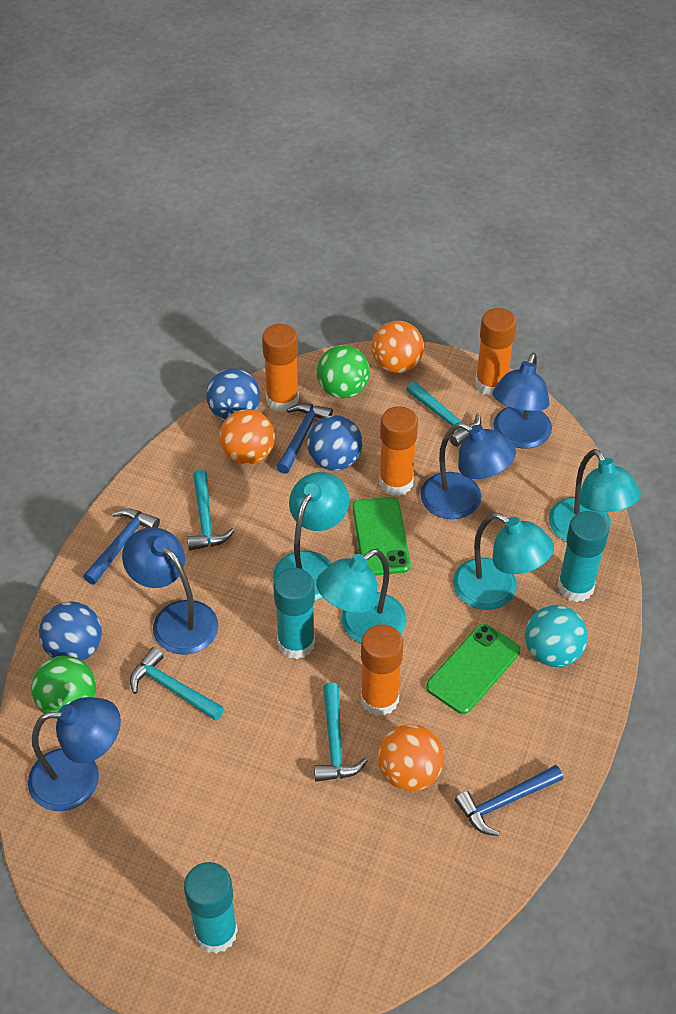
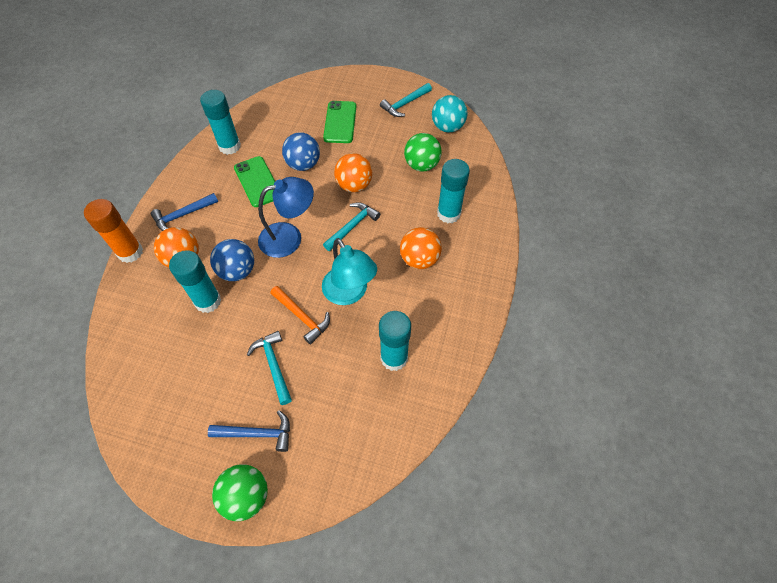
blue ball: [39,601,102,661] [206,368,260,421] [307,415,363,471] = 3 -> [210,239,254,281] [282,132,320,171] = 2
blue hammer: [83,508,160,585] [277,403,333,474] [455,765,563,836] = 3 -> [151,193,218,231] [208,410,290,452] = 2
blue lamp: [28,697,121,811] [122,527,218,655] [420,422,516,519] [492,353,552,449] = 4 -> [258,177,314,258] = 1
orange glue stick: [262,324,299,412] [361,624,403,716] [379,406,418,496] [475,308,517,396] = 4 -> [84,199,143,263] = 1
orange hammer: none = 0 -> [270,286,330,345] = 1
turquoise glue stick: [184,862,238,954] [273,568,315,659] [558,511,609,602] = 3 -> [169,250,221,313] [200,90,241,155] [379,311,411,371] [437,159,470,223] = 4
turquoise hammer: [130,647,224,721] [187,470,234,550] [314,682,367,782] [406,381,481,447] = 4 -> [247,331,292,405] [323,202,380,251] [380,83,432,117] = 3
turquoise lamp: [273,472,349,601] [316,549,407,643] [453,513,554,610] [549,449,641,542] = 4 -> [322,238,377,305] = 1

